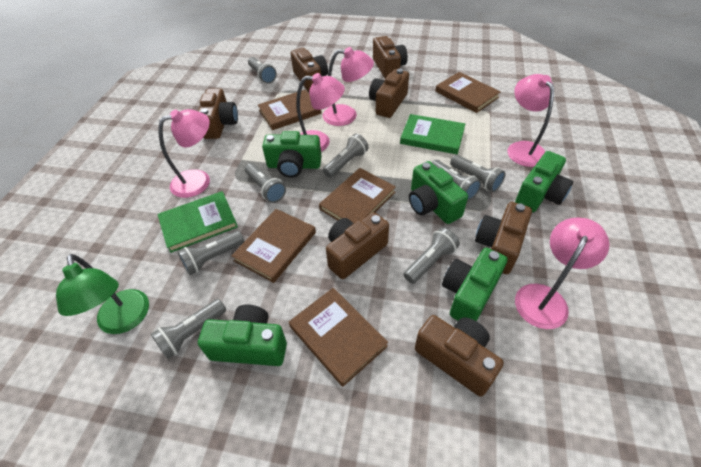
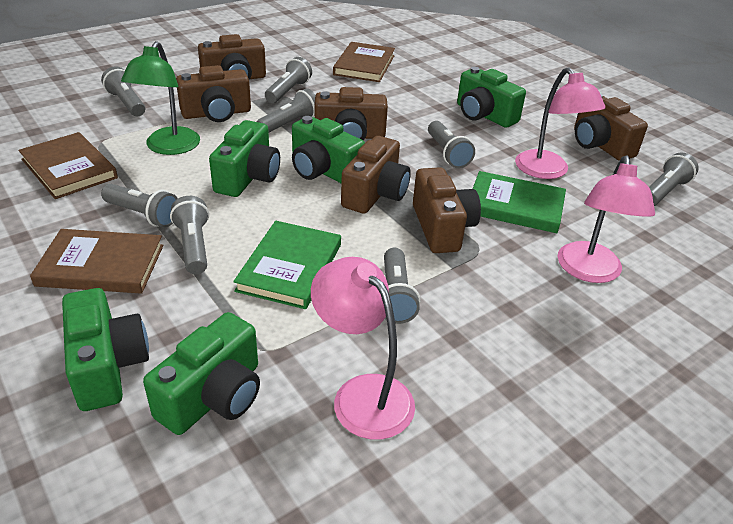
brown book: [231,209,316,283] [258,89,322,130] [289,288,388,387] [319,168,396,223] [435,72,501,113] = 5 -> [19,132,118,199] [30,229,163,294] [333,42,395,82] = 3
brown camera: [198,88,238,139] [291,48,328,92] [326,212,389,279] [369,69,409,118] [373,36,408,78] [415,315,504,397] [475,202,532,274] = 7 -> [176,65,251,122] [198,34,266,80] [315,87,388,140] [341,136,411,214] [413,167,481,253] [574,94,648,161] = 6
pink lamp: [158,109,210,198] [296,73,345,152] [322,47,374,126] [507,74,554,167] [515,217,610,329] = 5 -> [311,257,415,440] [515,67,606,179] [557,156,655,283] = 3

